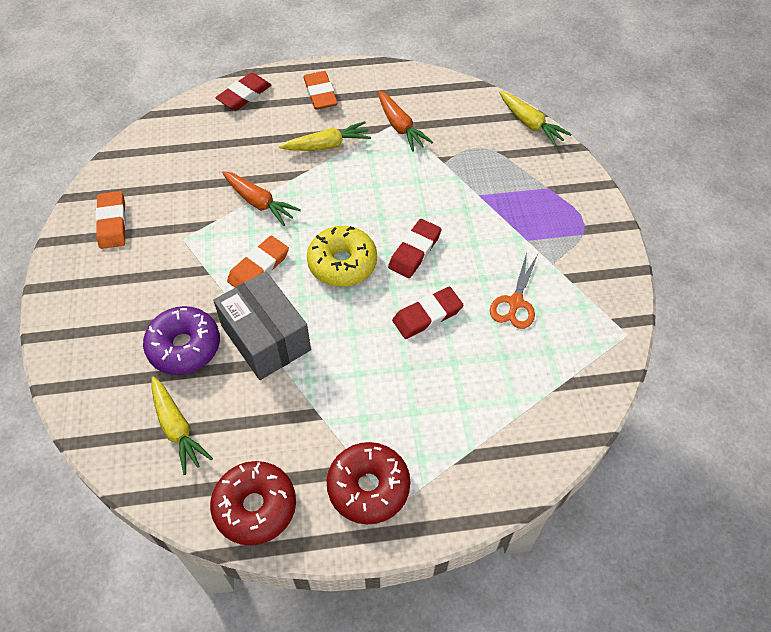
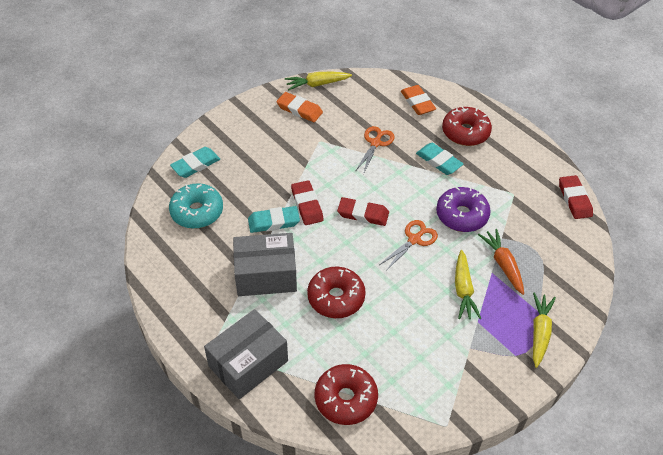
grey box: [213,271,311,380] = 1 -> [204,309,288,399] [233,233,297,296] = 2
orange carrot: [222,171,301,226] [378,91,433,152] = 2 -> [478,229,524,295] = 1
orange eraser: [95,191,126,249] [227,236,289,287] [303,71,338,109] = 3 -> [276,92,323,122] [401,85,436,115] = 2
orange scissors: [490,252,538,329] = 1 -> [356,126,395,174] [379,220,438,271] = 2
red donut: [210,461,296,546] [327,442,410,524] = 2 -> [307,267,366,318] [314,364,378,425] [442,107,492,146] = 3
turquoise donut: none = 0 -> [169,183,223,229] = 1
turquoise eraser: none = 0 -> [170,147,220,178] [248,206,300,233] [416,143,463,175] = 3
yellow donut: [307,226,377,287] = 1 -> none = 0

